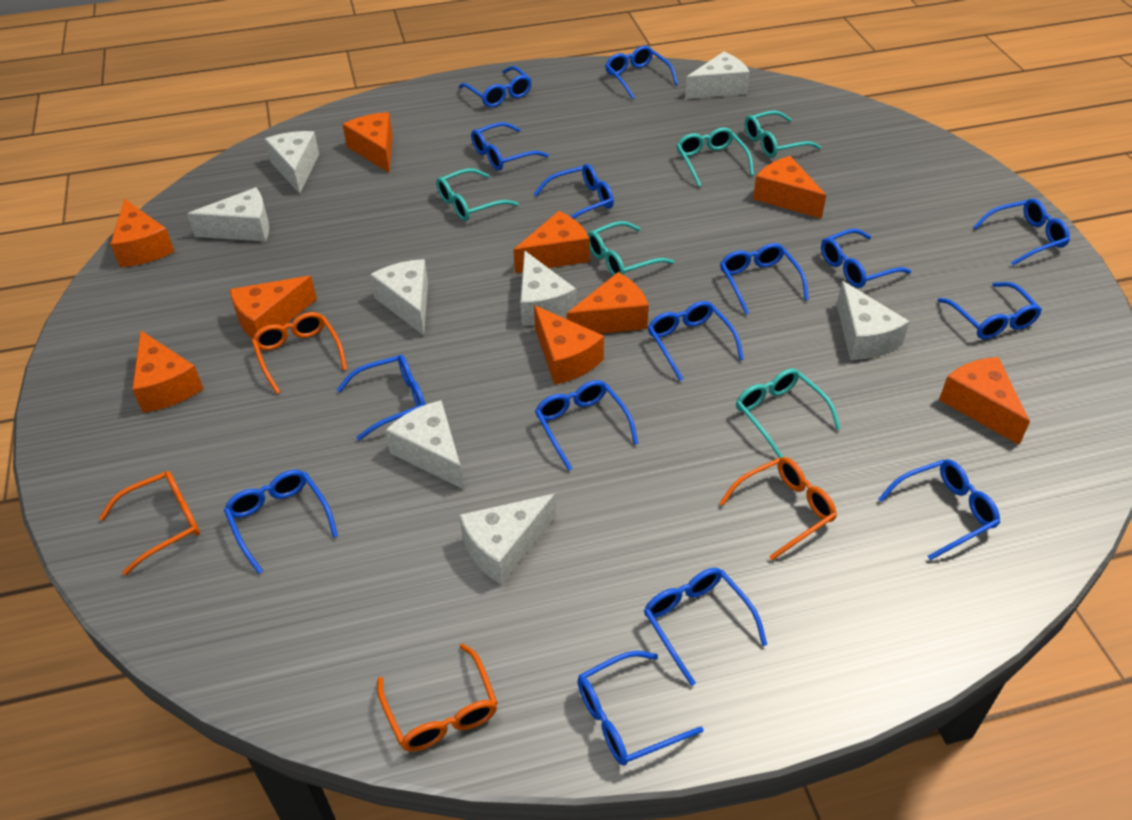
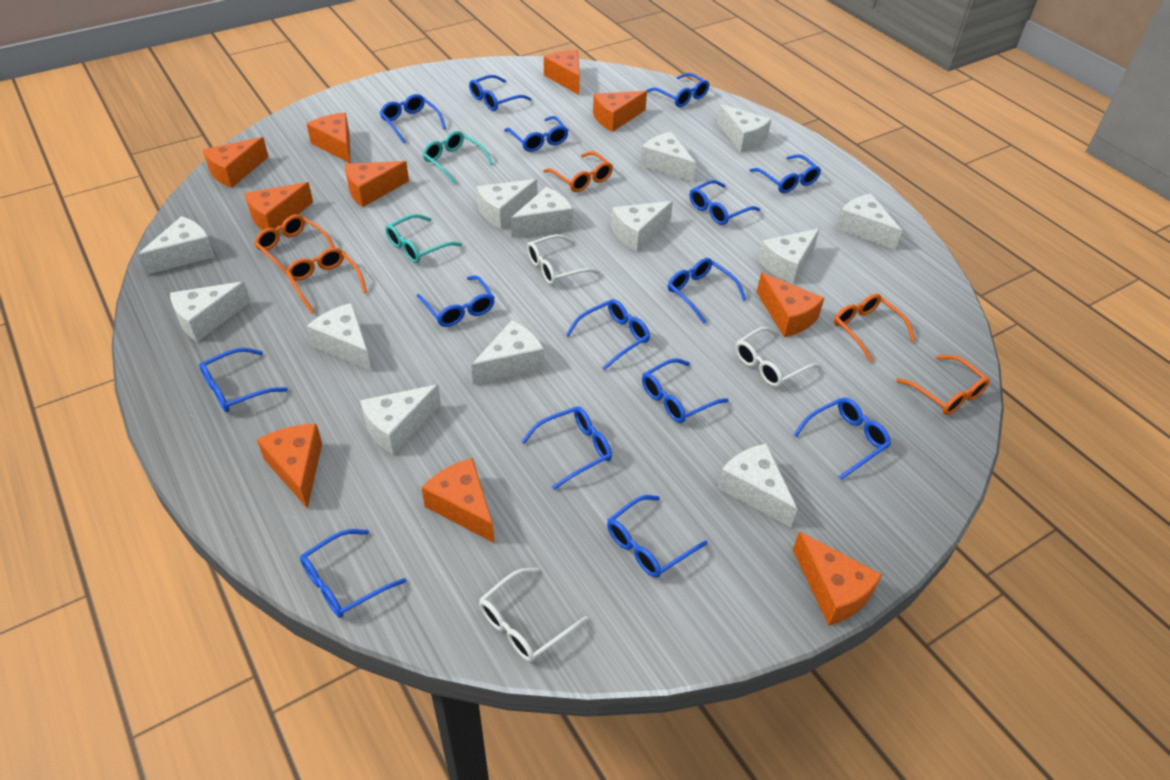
orange cheese: [110,199,174,268] [132,330,203,413] [230,276,317,339] [342,112,392,173] [513,211,589,273] [534,305,604,385] [567,272,649,334] [753,156,826,219] [939,357,1030,445] = 9 -> [203,137,268,188] [244,182,313,230] [257,424,322,509] [307,113,351,164] [345,161,409,207] [422,458,494,543] [544,50,580,95] [593,91,647,132] [757,273,824,337] [793,531,882,626] = 10
orange glasses: [99,471,200,576] [252,312,347,394] [377,643,498,752] [719,457,837,561] = 4 -> [254,214,335,275] [286,248,367,313] [543,151,613,192] [834,294,915,362] [896,355,990,415] = 5
turquoise glasses: [436,168,518,221] [587,221,674,276] [677,127,754,187] [736,368,841,458] [744,110,821,158] = 5 -> [385,214,462,263] [422,131,493,184] = 2
white cheese: [187,187,269,242] [265,131,319,194] [370,259,428,335] [385,400,464,489] [459,494,556,585] [520,251,576,326] [685,52,750,99] [837,281,910,360] = 8 -> [138,216,215,275] [170,281,251,342] [307,303,371,371] [360,384,441,455] [471,320,544,385] [476,179,537,229] [511,187,573,238] [611,201,673,251] [640,132,696,182] [717,104,771,152] [718,444,797,527] [758,228,819,284] [836,194,902,250] = 13
white glasses: none = 0 -> [479,568,588,662] [527,234,600,285] [735,327,819,387] = 3

